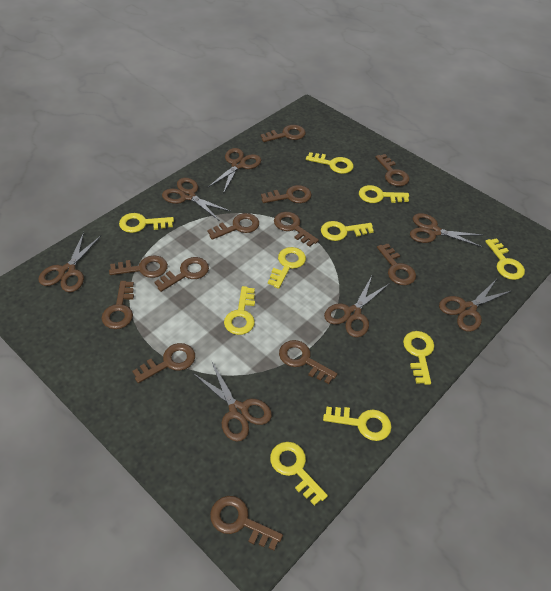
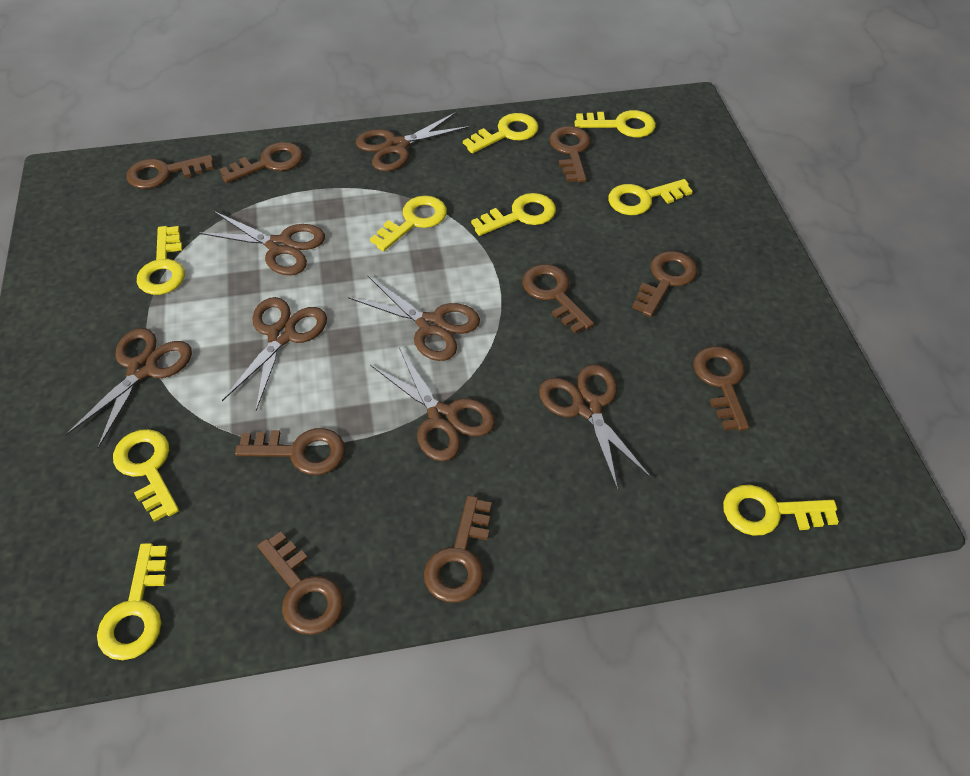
brown key: [101,281,134,329] [109,255,168,278] [132,343,195,383] [155,257,209,292] [207,213,259,240] [210,496,283,551] [260,125,306,142] [261,185,312,203] [274,212,319,247] [279,340,337,384] [375,154,410,186] [377,244,416,285] = 12 -> [127,155,213,189] [219,142,303,183] [235,428,345,475] [257,531,344,635] [424,496,492,603] [522,264,594,334] [549,126,591,182] [632,251,697,317] [693,346,749,431] = 9
yellow key: [119,213,174,233] [224,286,255,335] [268,247,306,289] [270,442,328,506] [306,152,354,174] [321,221,374,241] [323,407,392,441] [359,185,409,203] [403,331,434,385] [485,238,525,280] = 10 -> [97,543,168,660] [113,429,179,522] [137,226,185,295] [370,196,447,251] [463,113,539,153] [471,193,556,236] [575,110,656,137] [608,179,693,215] [723,485,839,536] = 9

